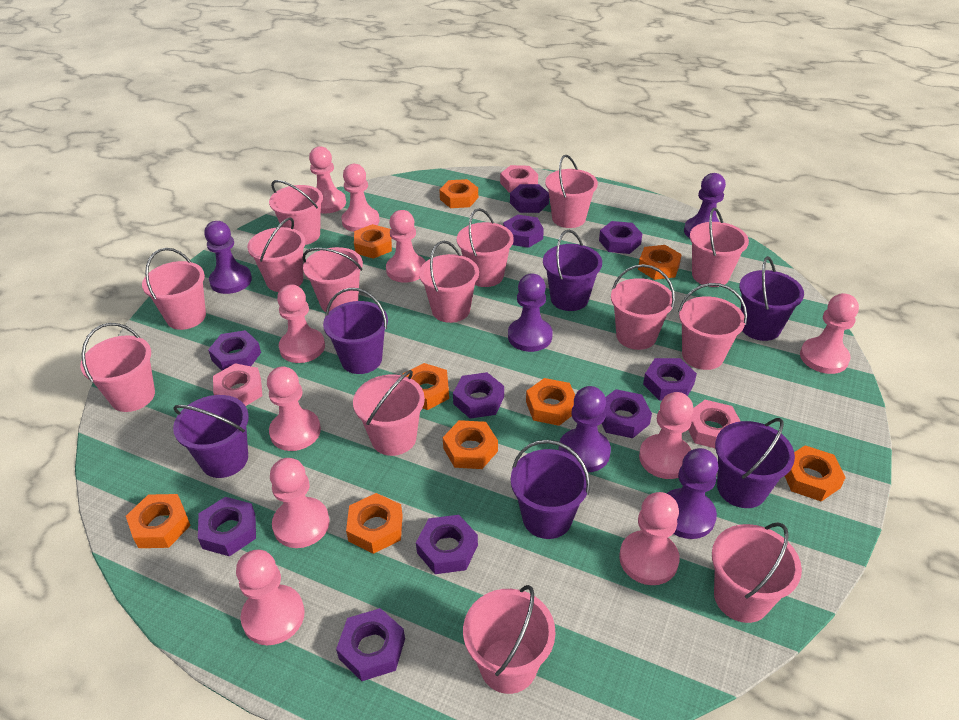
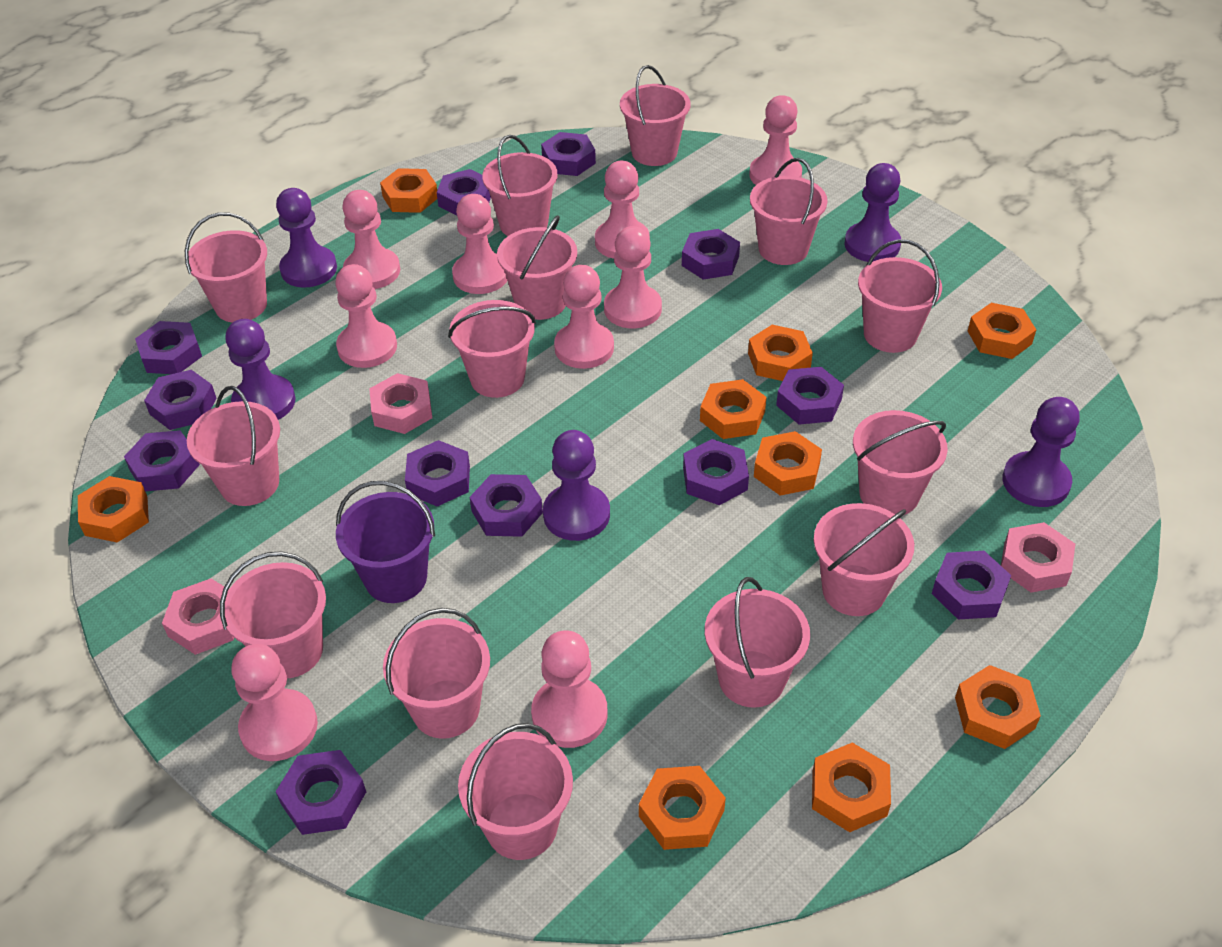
pink pawn: [236,549,305,645] [267,366,321,451] [270,458,330,548] [277,285,325,363] [309,146,346,213] [342,164,380,232] [386,210,426,283] [619,492,680,585] [639,392,693,479] [800,293,859,374] = 10 -> [231,644,318,761] [335,264,397,368] [342,190,400,289] [452,194,507,294] [531,630,608,748] [554,265,614,369] [595,161,650,259] [604,226,662,328] [750,95,802,185] = 9
purple bucket: [173,395,249,478] [323,288,388,374] [511,440,590,539] [543,230,602,311] [715,418,795,508] [739,256,804,341] = 6 -> [336,481,435,603] = 1
purple nut: [198,497,256,556] [208,330,261,371] [336,608,405,681] [416,515,478,574] [453,372,504,419] [503,215,544,248] [510,184,549,213] [599,221,642,254] [602,389,652,438] [643,358,697,400] = 10 -> [124,430,200,491] [135,321,202,374] [144,370,217,430] [276,750,366,835] [405,440,470,507] [437,169,491,216] [470,474,543,537] [541,132,596,176] [682,229,740,280] [683,439,749,505] [776,367,844,425] [932,551,1011,619] = 12

